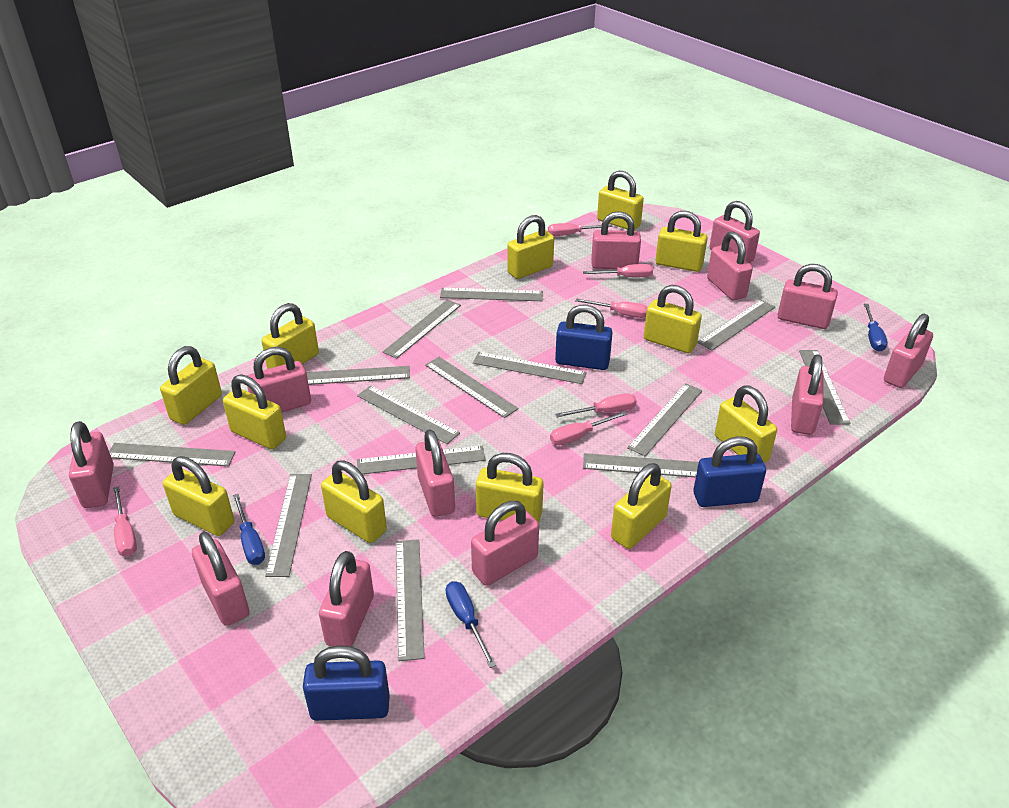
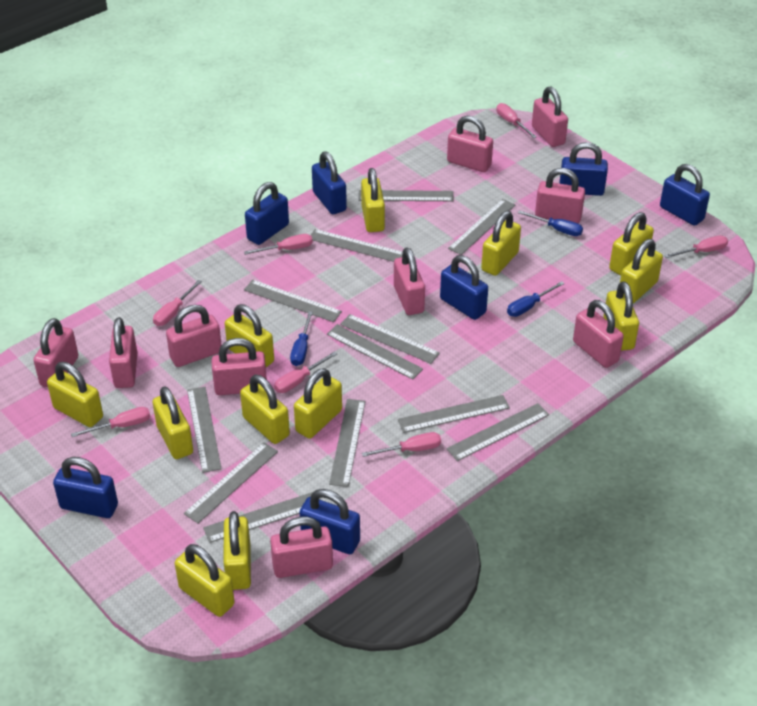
blue padlock: [303,645,390,721] [555,304,613,370] [693,436,766,507] = 3 -> [53,457,118,518] [245,182,289,245] [299,489,360,554] [312,151,347,214] [440,255,488,320] [559,142,608,196] [660,164,710,226] = 7
grey ruler: [109,443,235,466] [265,474,312,577] [306,366,410,385] [357,386,460,444] [357,446,486,474] [383,300,461,359] [396,539,425,661] [425,357,519,418] [440,288,543,301] [473,352,587,384] [583,453,699,477] [627,383,702,456] [697,300,775,350] [799,350,850,425] = 14 -> [184,442,278,523] [187,387,222,473] [203,492,321,543] [244,280,342,322] [311,229,402,262] [327,324,423,380] [329,399,365,487] [340,314,440,364] [358,190,454,201] [398,395,510,433] [447,403,549,461] [448,199,515,255] = 12
pink padlock: [69,421,114,508] [192,532,249,626] [247,347,311,412] [319,551,374,647] [415,429,455,517] [471,501,539,586] [591,211,641,269] [707,231,753,300] [710,201,760,263] [777,264,838,329] [791,354,823,435] [884,314,933,388] = 12 -> [33,318,78,387] [109,317,137,388] [166,305,222,367] [211,338,267,395] [270,516,333,578] [394,247,425,315] [447,116,493,172] [532,87,568,147] [535,168,585,223] [573,300,624,368] = 10
pink screwdriver: [113,486,137,557] [548,223,613,236] [550,411,627,445] [555,393,637,417] [575,298,648,318] [583,264,653,277] = 6 -> [71,407,150,437] [153,280,202,326] [244,234,313,255] [274,351,337,393] [362,432,441,457] [497,103,537,138] [664,235,728,258] = 7

